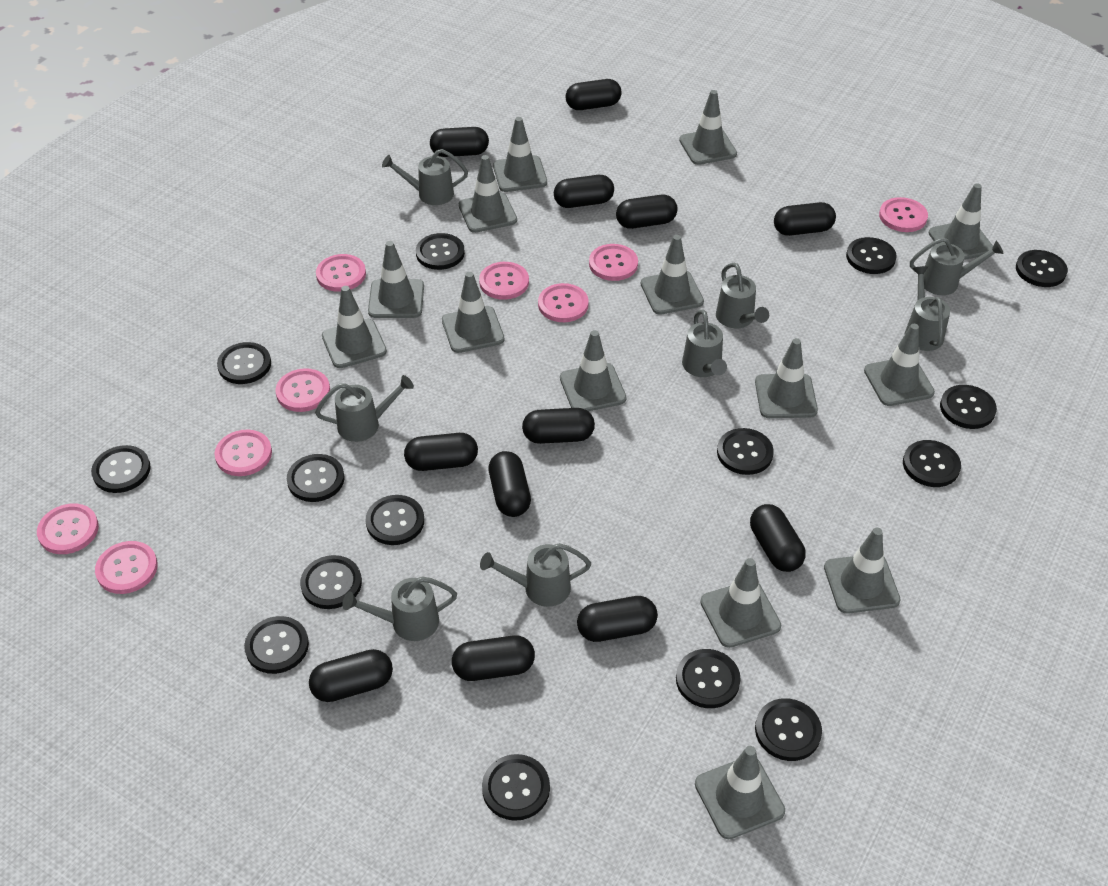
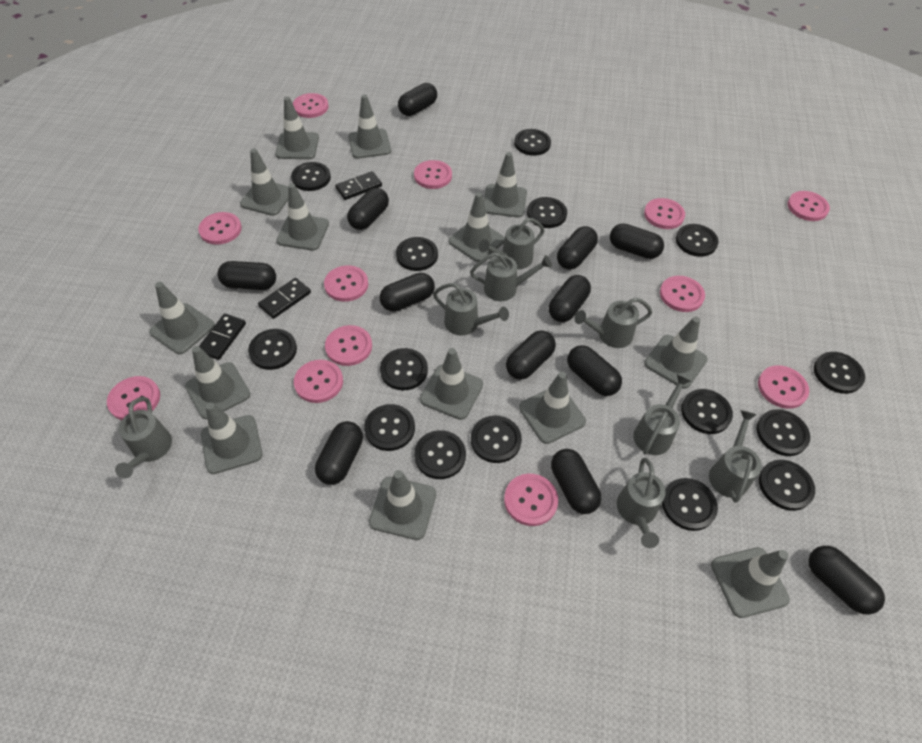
black domino: none = 0 -> [199,313,246,360] [258,278,311,319] [335,171,382,200] = 3
pink button: [37,503,99,554] [95,541,158,594] [214,429,272,476] [276,368,330,412] [316,254,366,292] [479,262,529,300] [538,283,589,322] [589,244,638,281] [879,197,928,232] = 9 -> [107,376,160,420] [198,212,242,245] [293,93,329,118] [294,360,343,403] [324,265,368,302] [325,325,372,366] [414,160,452,189] [504,474,558,526] [644,198,685,229] [660,276,705,312] [758,365,809,409] [787,191,830,221] = 12

